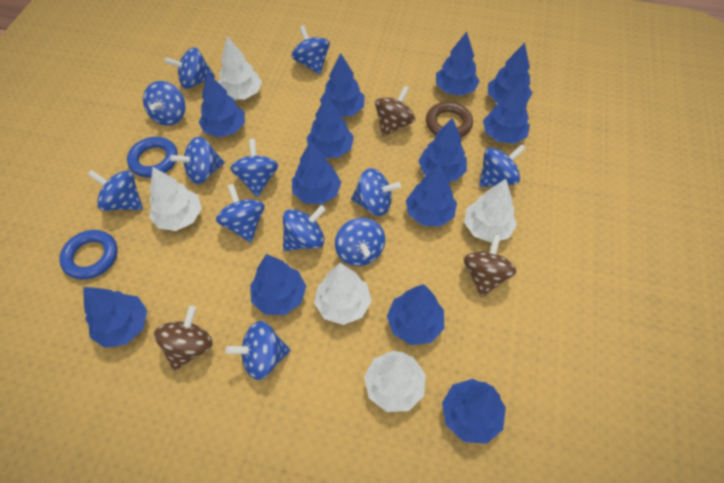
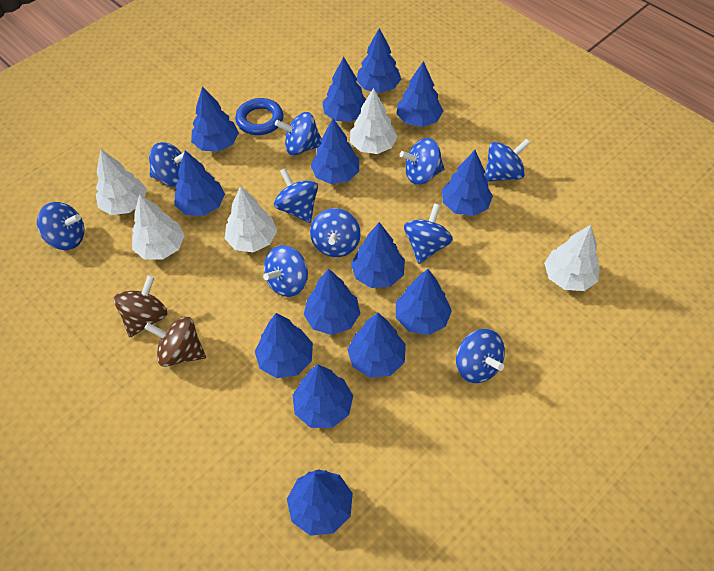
blue ring: [59,230,118,280] [127,137,178,178] = 2 -> [235,98,283,135] = 1
blue spinning top: [88,170,143,211] [143,81,186,126] [165,47,215,89] [170,136,225,184] [216,184,264,243] [225,321,291,380] [230,139,278,197] [283,205,326,251] [292,25,330,75] [335,218,385,266] [351,168,401,216] [479,144,526,187] = 12 -> [37,202,84,250] [149,142,191,187] [263,245,308,297] [274,168,318,223] [275,112,322,155] [310,208,361,257] [400,138,445,185] [404,203,453,264] [456,329,505,383] [485,139,530,182] = 10
blue tree: [83,287,147,348] [199,72,245,137] [250,254,306,315] [292,140,341,204] [306,94,354,158] [320,53,365,117] [387,284,444,345] [406,163,457,226] [419,118,467,181] [436,32,479,96] [442,379,506,444] [483,80,530,144] [488,43,532,104] = 13 -> [174,151,225,216] [191,86,239,152] [255,313,313,378] [287,469,353,536] [293,365,353,428] [303,268,360,335] [311,119,359,184] [323,57,366,122] [347,313,406,378] [351,222,405,288] [357,28,401,93] [396,269,452,335] [397,61,443,127] [442,150,493,216] = 14
brown ring: [426,102,473,137] = 1 -> none = 0
brown spinning top: [154,306,213,371] [375,85,415,137] [463,234,516,297] = 3 -> [114,275,167,337] [144,317,206,367] = 2

